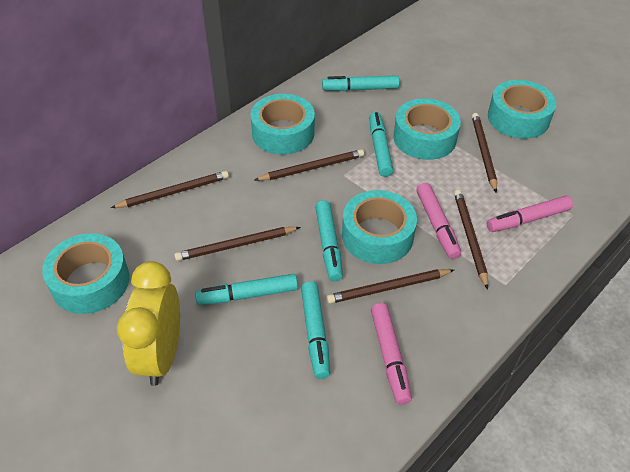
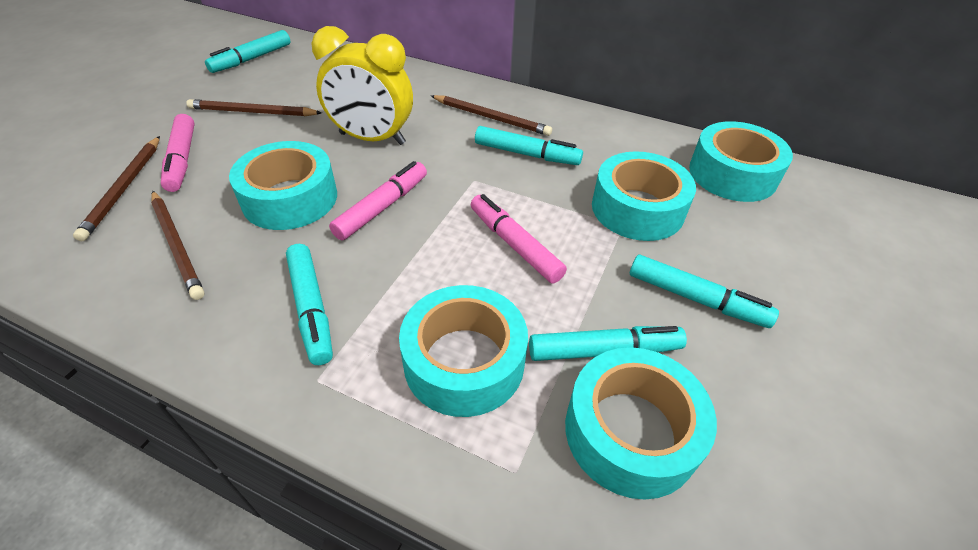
brown pencil: [111,171,229,208] [174,227,300,261] [255,149,364,181] [326,269,454,304] [454,190,488,290] [472,113,497,193] = 6 -> [73,136,160,241] [151,191,205,300] [186,99,322,116] [431,95,552,136] = 4

